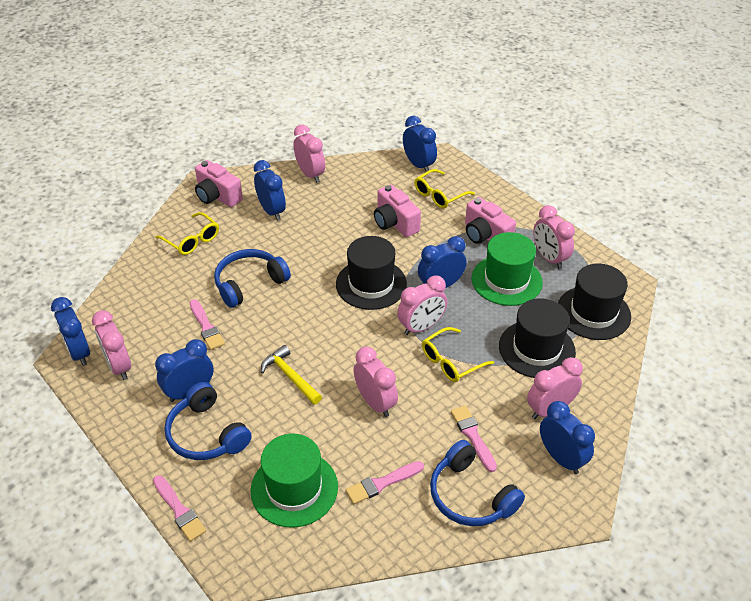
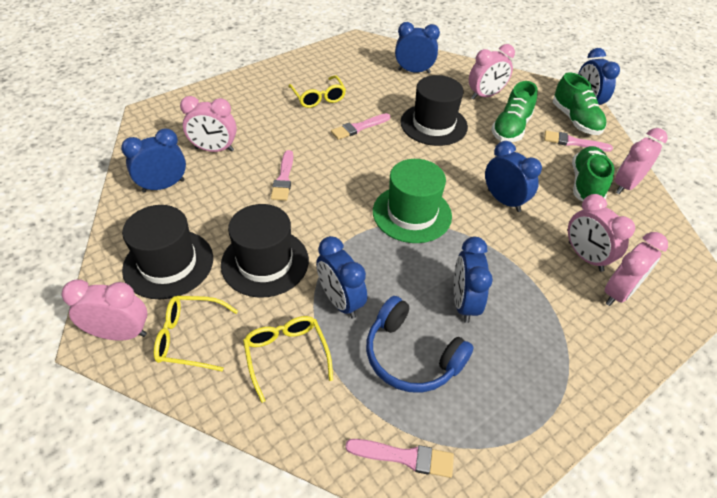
blue headphones: [165,382,252,460] [214,249,291,308] [430,440,525,526] = 3 -> [366,296,474,393] = 1
green hat: [251,434,338,528] [472,232,543,306] = 2 -> [373,159,452,243] = 1
green shoe: none = 0 -> [491,81,538,142] [553,72,607,135] [572,146,614,201] = 3
pink camera: [195,160,243,207] [374,184,421,237] [465,197,516,244] = 3 -> none = 0
yellow hammer: [261,345,322,405] = 1 -> none = 0

